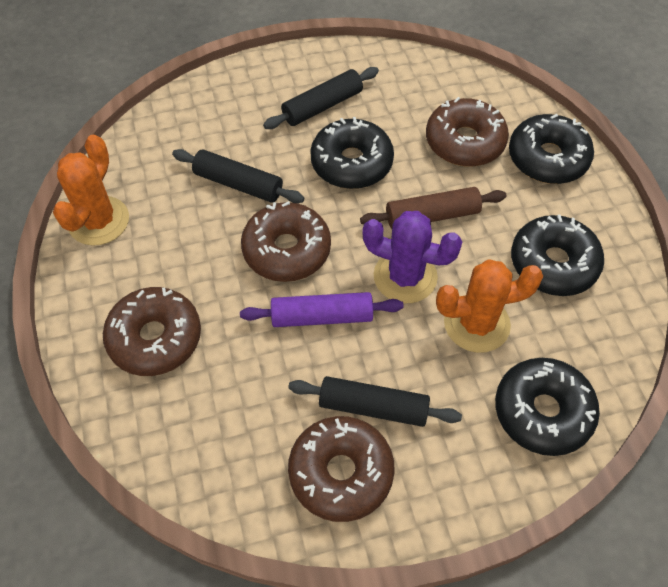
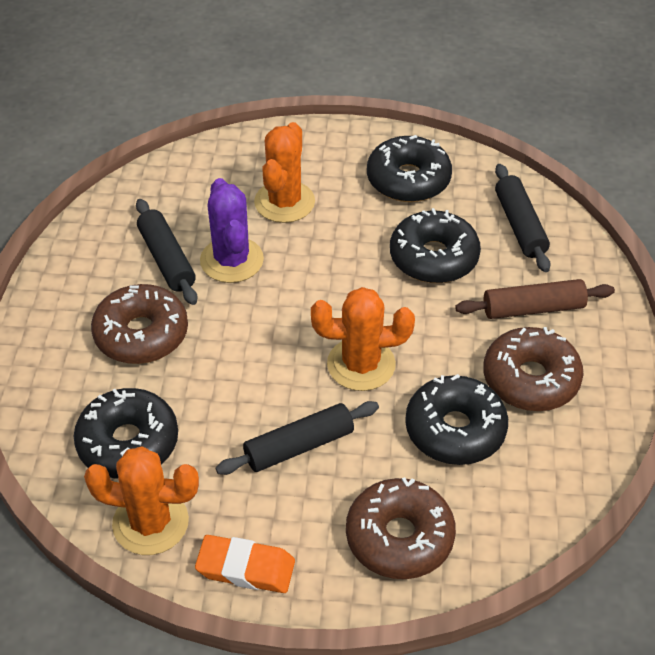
brown donut: [103,287,201,376] [241,201,331,282] [288,416,395,522] [426,97,509,167] = 4 -> [91,284,188,364] [346,477,456,579] [483,327,583,411] = 3
orange cactus: [53,135,129,246] [436,260,543,353] = 2 -> [84,446,199,555] [254,122,315,223] [311,287,415,391] = 3
orange eraser: none = 0 -> [195,535,295,593] = 1
purple rolling pin: [240,292,404,327] = 1 -> none = 0

